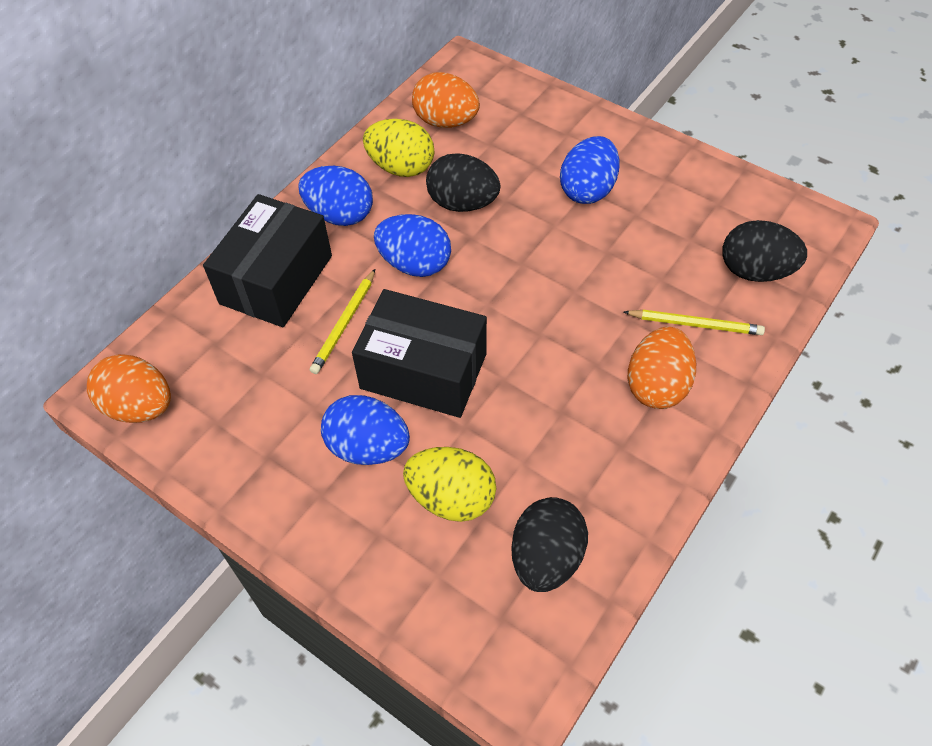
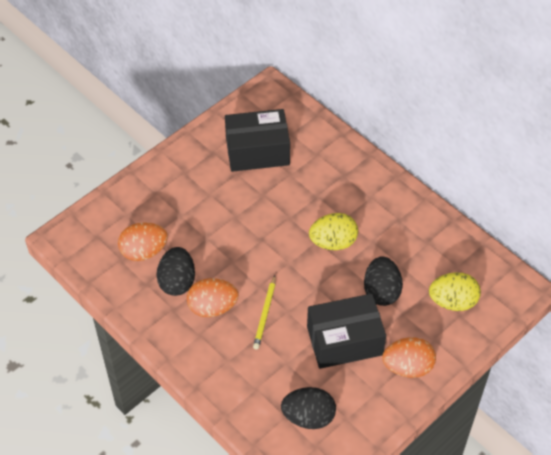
blue egg: [298,166,373,226] [321,395,410,465] [374,214,451,277] [560,136,620,204] = 4 -> none = 0
yellow pencil: [310,269,375,374] [624,310,765,335] = 2 -> [253,275,276,349] = 1

